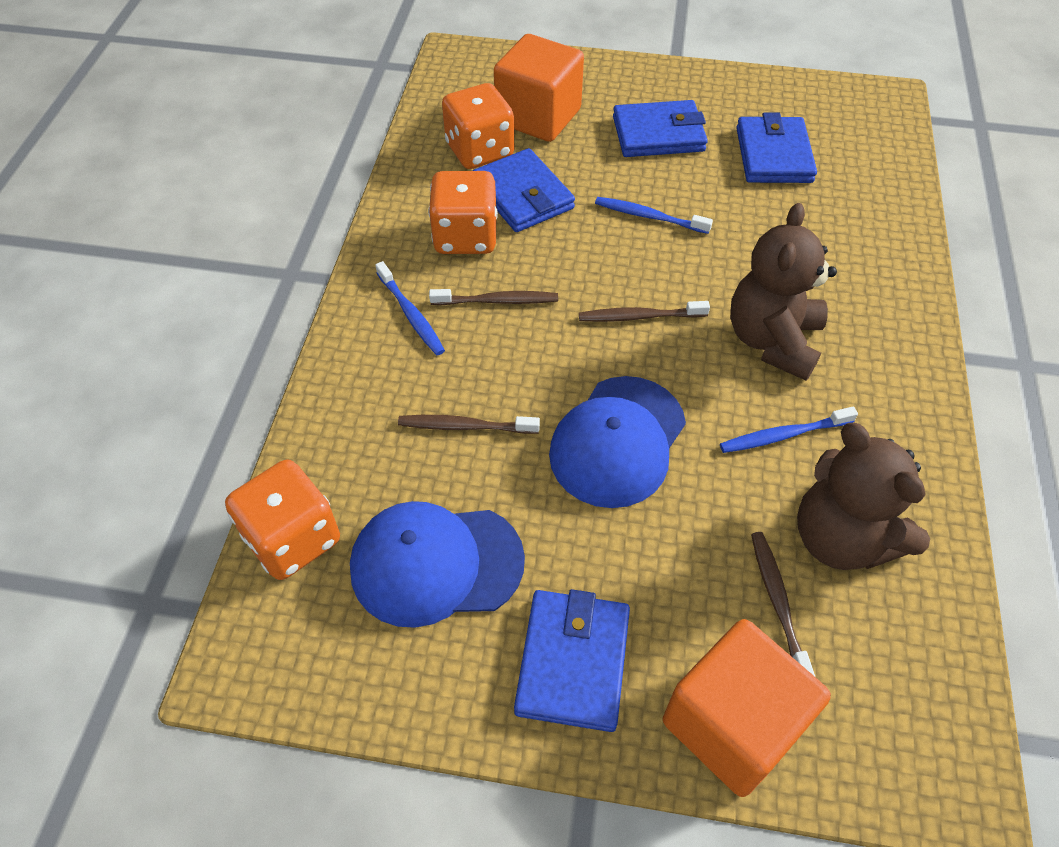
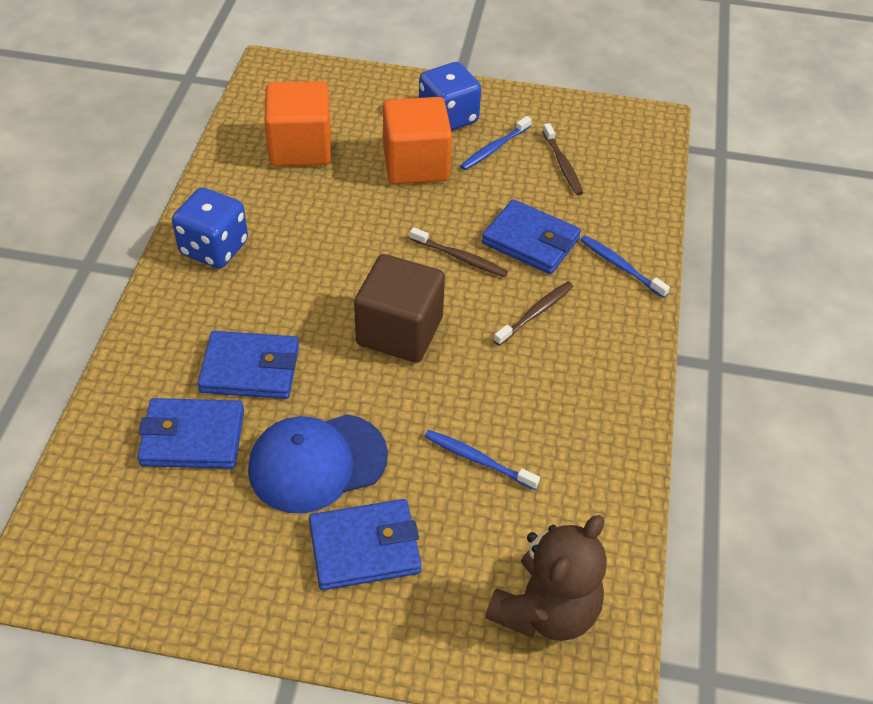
blue cap: [350,501,525,628] [549,376,686,508] = 2 -> [248,414,388,513] = 1
blue dice: none = 0 -> [172,187,248,268] [419,62,481,131] = 2
brown cube: none = 0 -> [354,254,445,363] = 1
brown teddy bear: [730,203,837,381] [797,423,930,570] = 2 -> [485,515,607,641] = 1
brown toothbrush: [398,415,540,434] [429,289,558,305] [579,301,710,322] [751,532,815,676] = 4 -> [410,227,508,277] [494,281,573,346] [543,123,583,195] = 3
orange dice: [225,460,340,580] [428,171,498,254] [442,83,514,169] = 3 -> none = 0

